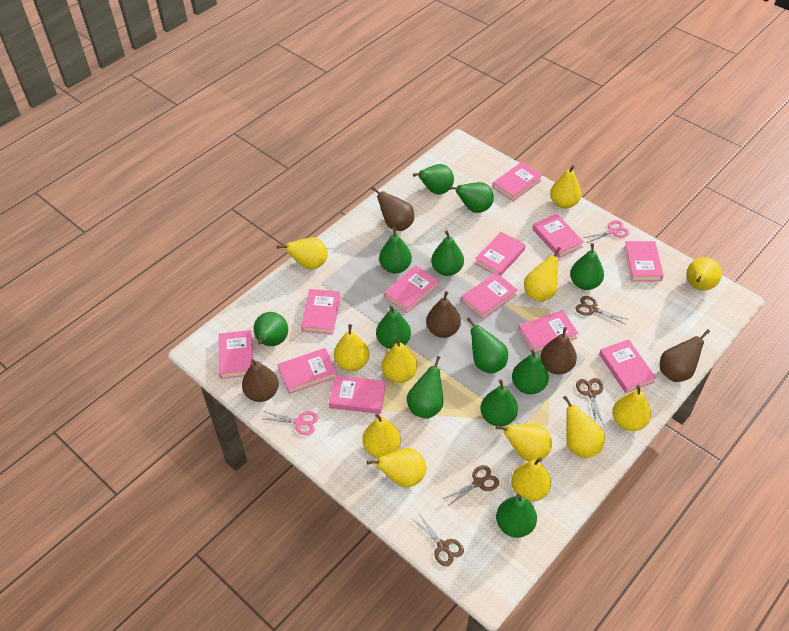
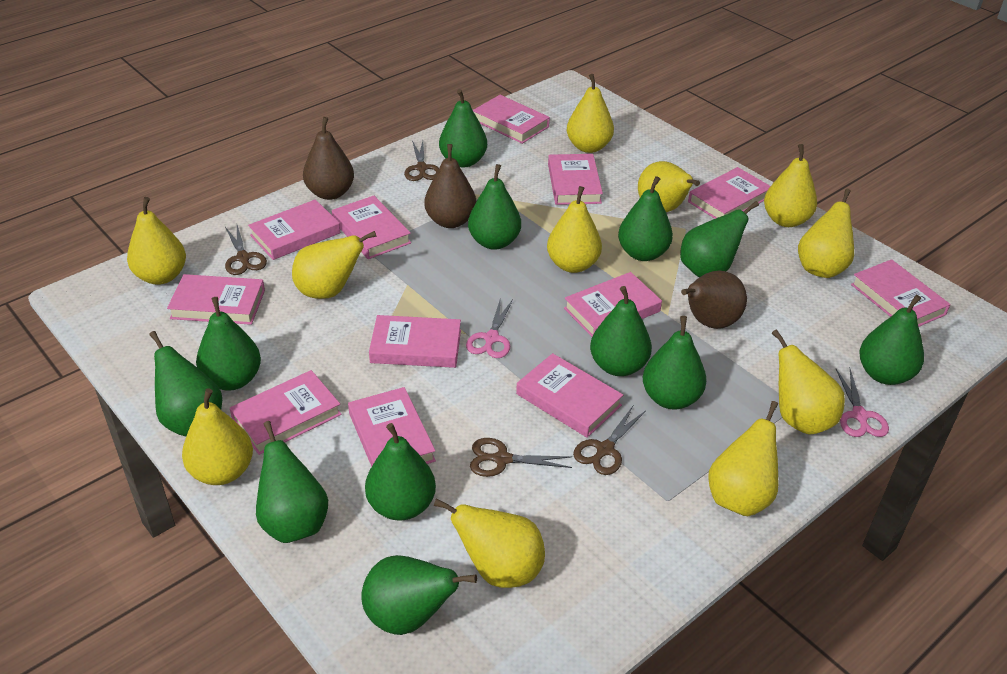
brown pear: [242,359,279,402] [371,186,414,231] [426,291,461,338] [540,327,577,374] [660,329,710,382] = 5 -> [303,117,354,200] [424,144,476,228] [681,271,747,329] = 3
yellow pear: [277,237,328,270] [334,324,369,371] [363,414,401,458] [367,448,426,488] [382,337,417,383] [495,424,552,461] [511,457,551,502] [524,247,561,302] [550,165,582,208] [563,396,605,458] [612,385,651,431] [686,257,722,290] = 12 -> [127,197,186,285] [182,389,253,485] [292,231,377,299] [434,499,545,588] [547,186,602,273] [567,74,614,153] [638,161,700,212] [708,401,778,516] [764,144,817,227] [772,329,845,435] [798,189,854,278] = 11

